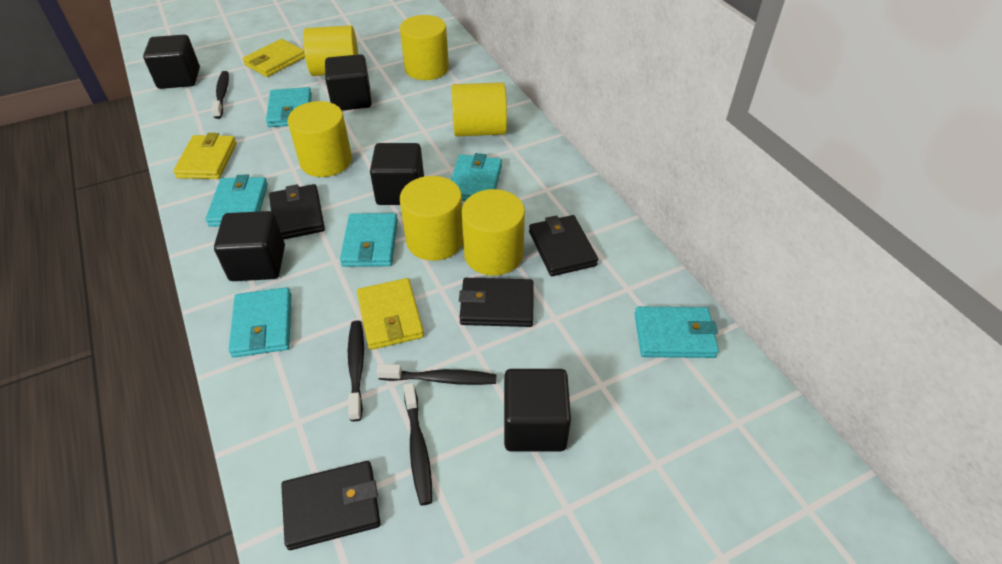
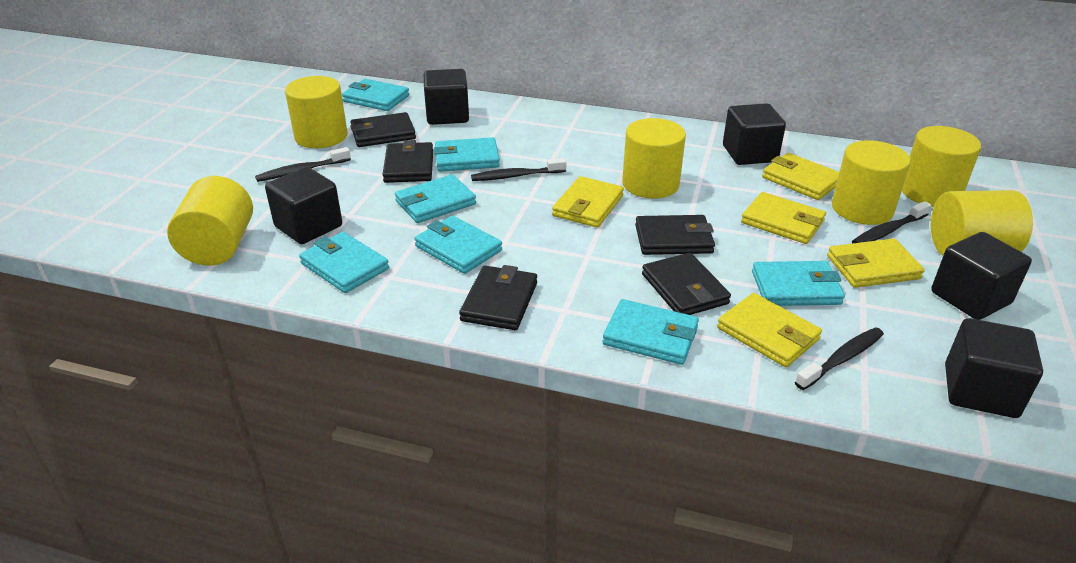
black wallet: [269,184,325,240] [281,461,381,550] [459,278,533,327] [529,215,598,276] = 4 -> [350,112,416,147] [382,140,433,183] [459,265,537,330] [635,215,715,255] [642,253,731,315] = 5
turquoise wallet: [205,175,268,227] [229,287,291,357] [266,87,312,127] [340,213,398,267] [451,153,502,201] [635,307,719,358] = 6 -> [299,232,389,293] [342,79,409,111] [395,174,476,223] [414,216,502,274] [434,137,500,172] [603,299,699,365] [752,261,845,306] = 7
yellow wallet: [173,133,236,179] [243,39,305,77] [357,278,424,350] = 3 -> [552,176,624,228] [717,293,822,367] [741,192,826,244] [762,153,839,200] [827,238,925,288] = 5

